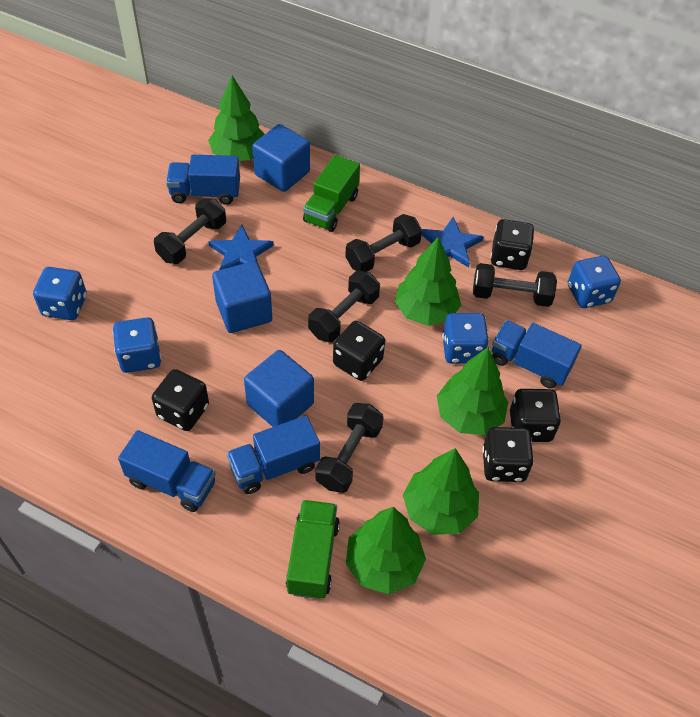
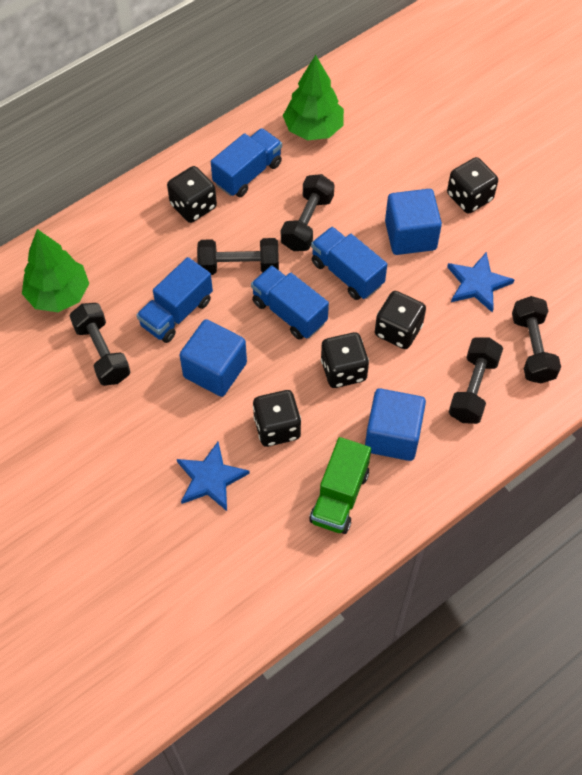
blue dice: [33,267,87,320] [113,317,161,373] [442,313,489,364] [568,256,621,308] = 4 -> none = 0
green tree: [208,75,265,161] [346,507,426,594] [395,237,461,326] [403,448,479,535] [437,347,508,435] = 5 -> [22,229,89,312] [283,55,344,140] = 2
green truck: [286,500,340,599] [303,155,360,232] = 2 -> [309,437,371,534] = 1

